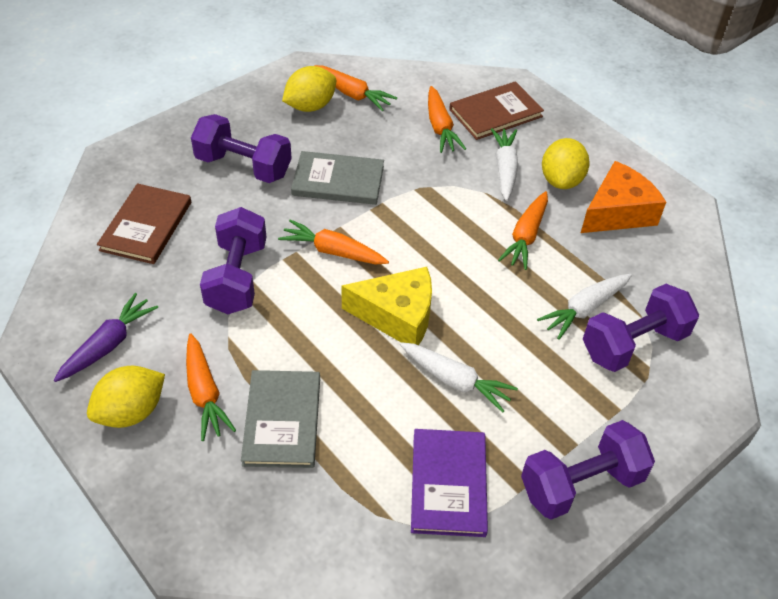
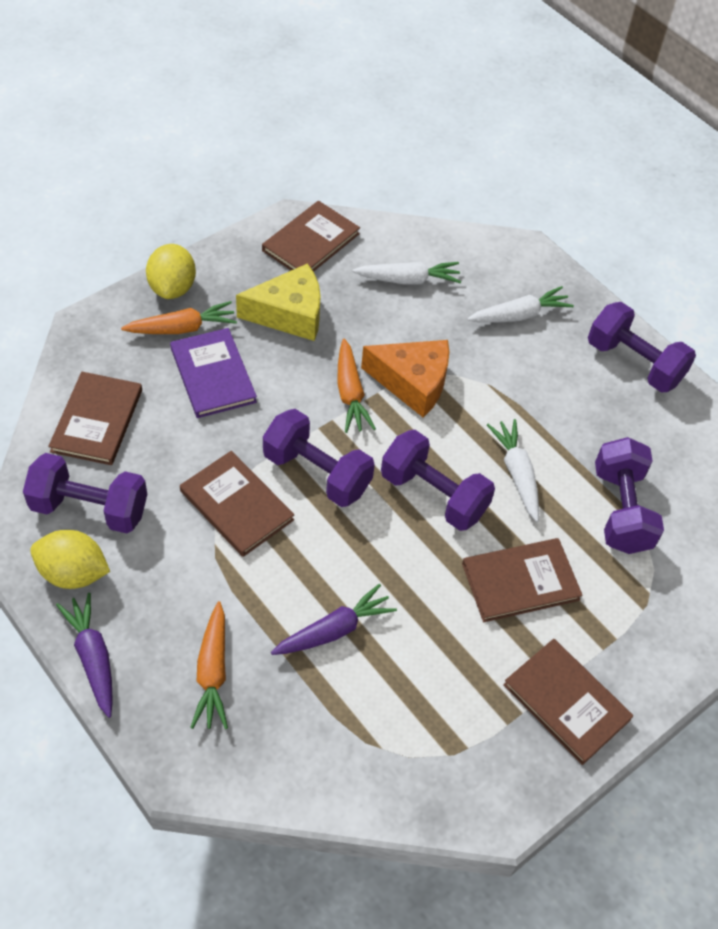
brown book: [97,183,191,264] [449,81,544,140] = 2 -> [48,372,142,465] [180,451,295,557] [262,201,360,272] [462,538,583,622] [503,639,633,765] = 5
grey book: [241,370,320,468] [291,151,384,205] = 2 -> none = 0
orange carrot: [186,333,236,441] [278,219,389,264] [314,65,397,111] [428,86,466,153] [498,191,548,270] = 5 -> [121,301,237,334] [190,601,228,729] [337,339,376,433] = 3
purple carrot: [54,293,158,382] = 1 -> [56,593,113,718] [271,584,397,655] = 2
purple dumbbell: [191,114,292,183] [200,207,267,314] [521,420,655,520] [583,284,699,372] = 4 -> [23,453,147,534] [263,409,375,507] [381,430,495,531] [588,302,696,393] [595,437,664,554] = 5
yellow lemon: [87,366,165,428] [282,66,336,112] [542,138,590,189] = 3 -> [30,530,110,589] [146,244,196,299] = 2

